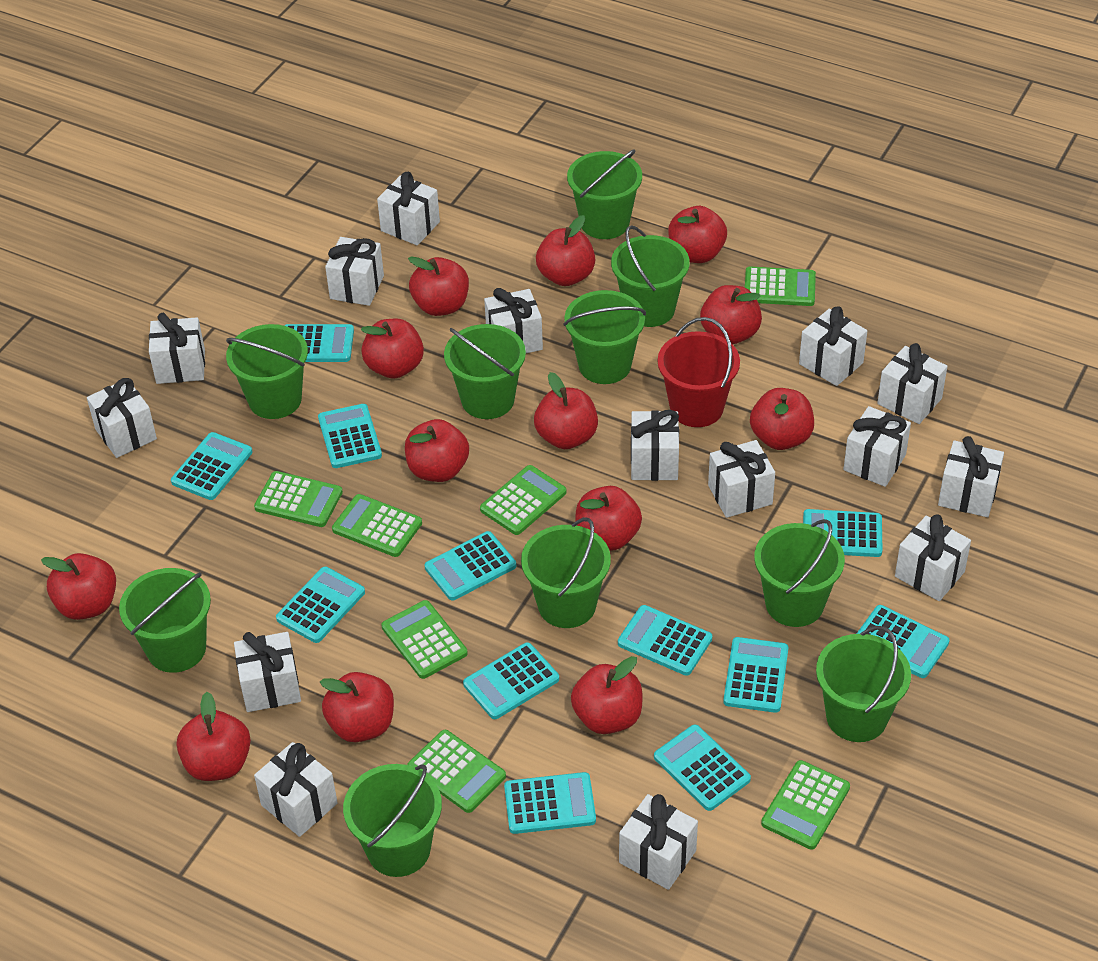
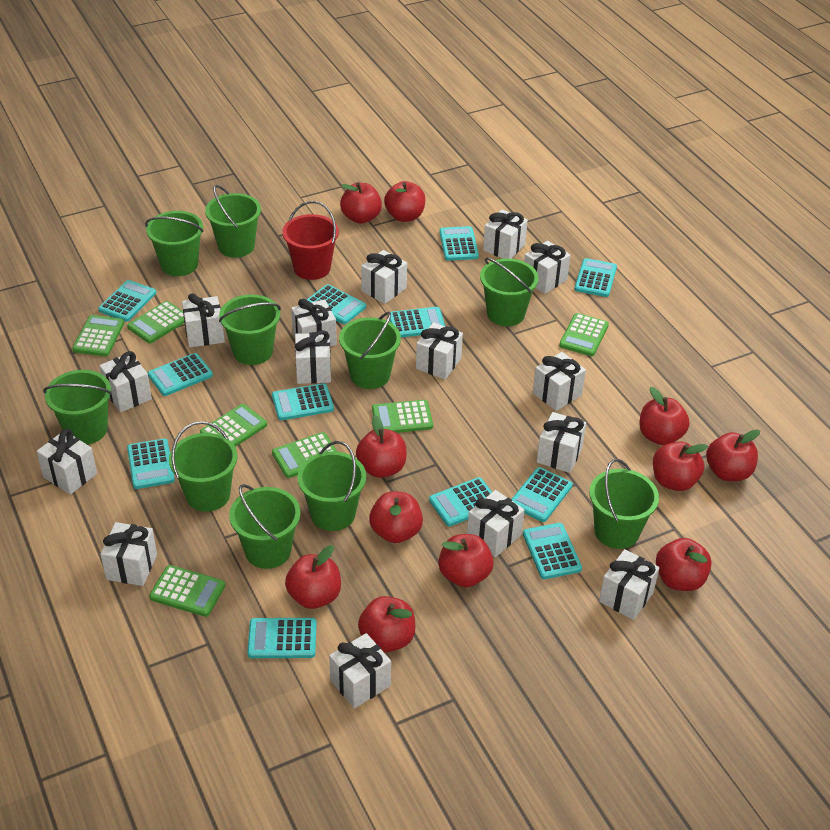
red apple: [41,553,116,620] [177,692,251,781] [320,672,394,742] [361,319,424,379] [405,419,469,482] [408,256,469,316] [534,372,598,449] [536,215,595,286] [571,656,643,734] [575,486,642,551] [668,206,727,263] [700,285,762,344] [750,388,814,450] = 13 -> [285,545,341,609] [340,182,382,224] [356,415,406,478] [358,596,415,653] [369,491,423,543] [384,181,425,222] [438,534,494,587] [639,387,690,445] [653,441,708,491] [656,538,712,591] [706,429,760,481] = 11

